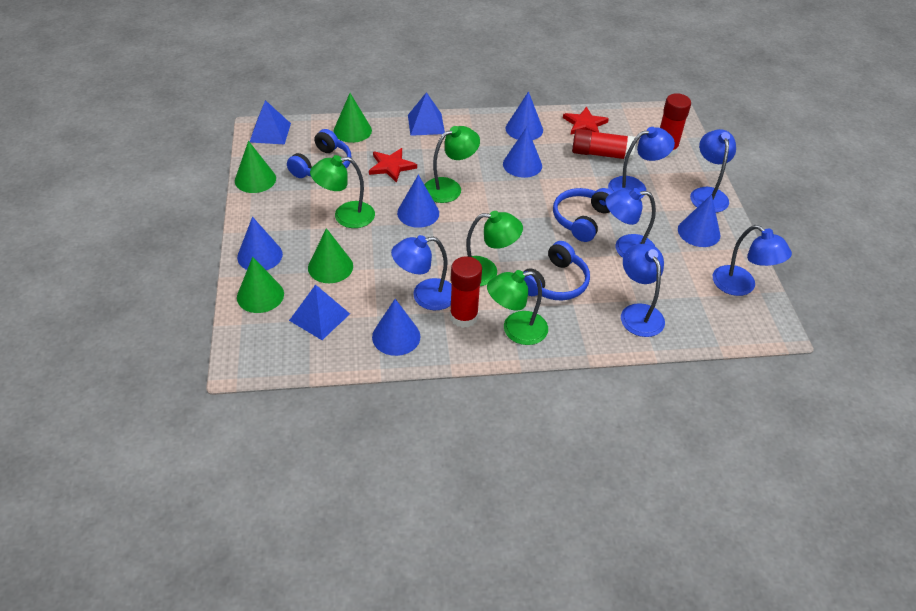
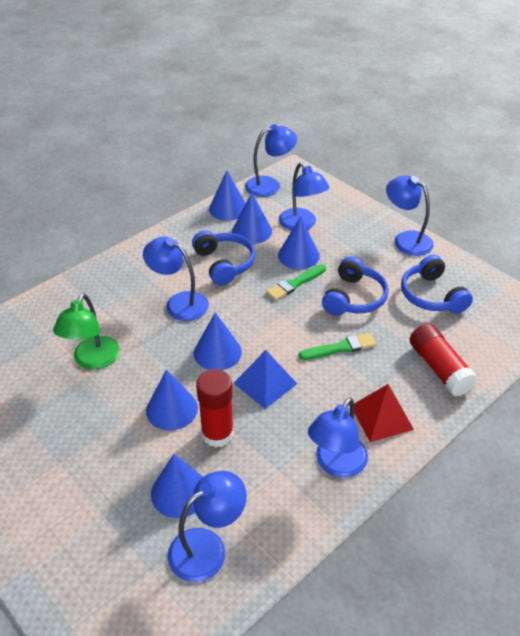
blue pyramid: [250,100,291,145] [289,284,350,340] [408,92,445,136] = 3 -> [233,350,297,409] = 1
green brush: none = 0 -> [266,264,326,301] [299,333,376,360] = 2
green cone: [235,141,276,193] [237,257,284,313] [308,228,353,283] [333,93,372,143] = 4 -> none = 0
green lamp: [310,155,375,228] [424,126,480,203] [466,211,523,286] [487,270,548,345] = 4 -> [53,293,120,370] = 1
red glue stick: [450,256,482,328] [572,129,635,161] [660,93,691,157] = 3 -> [196,369,234,447] [410,323,478,397] = 2
red pyramid: none = 0 -> [354,384,414,442] = 1
red star: [369,148,417,183] [563,107,609,135] = 2 -> none = 0

